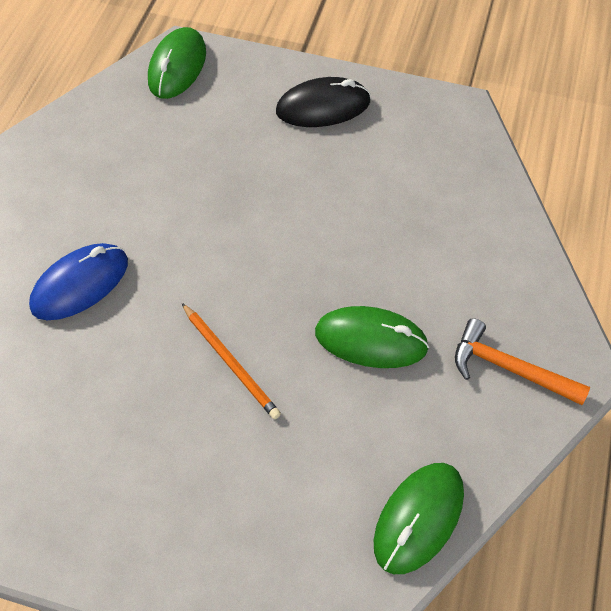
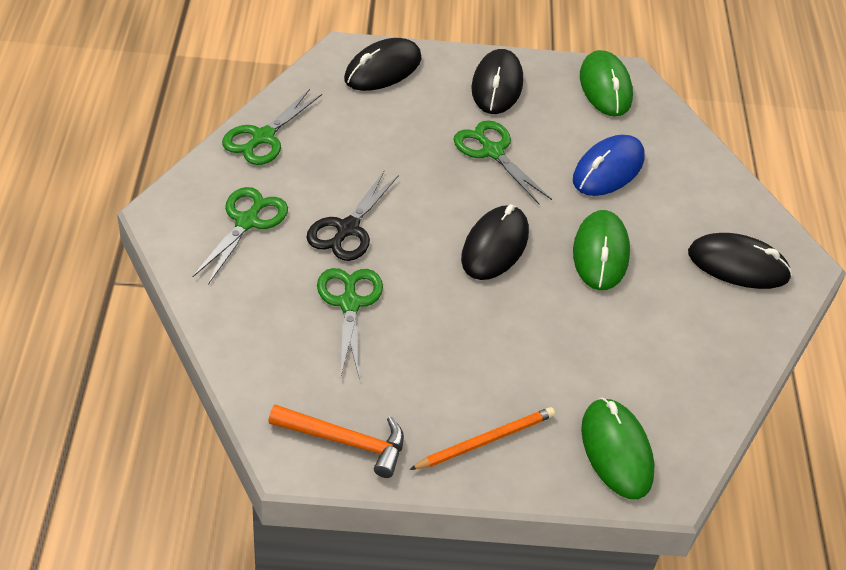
black mouse: [276,77,371,127] = 1 -> [344,38,421,91] [461,204,529,280] [471,49,523,114] [688,233,792,289] = 4
black scissors: none = 0 -> [306,171,399,261] = 1
green scissors: none = 0 -> [192,187,288,285] [222,89,322,165] [317,268,383,376] [453,120,552,204] = 4

